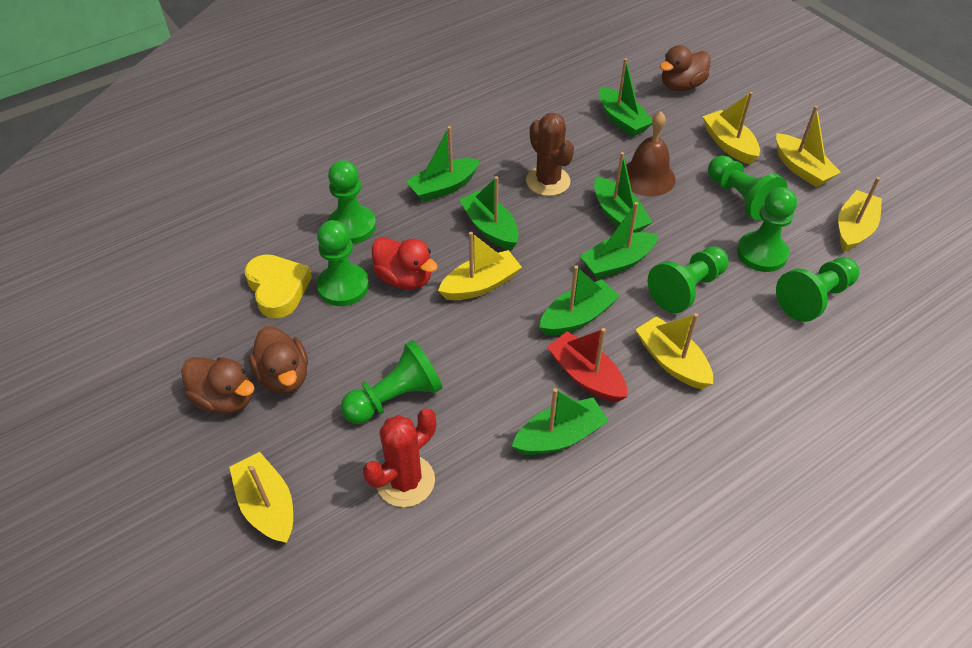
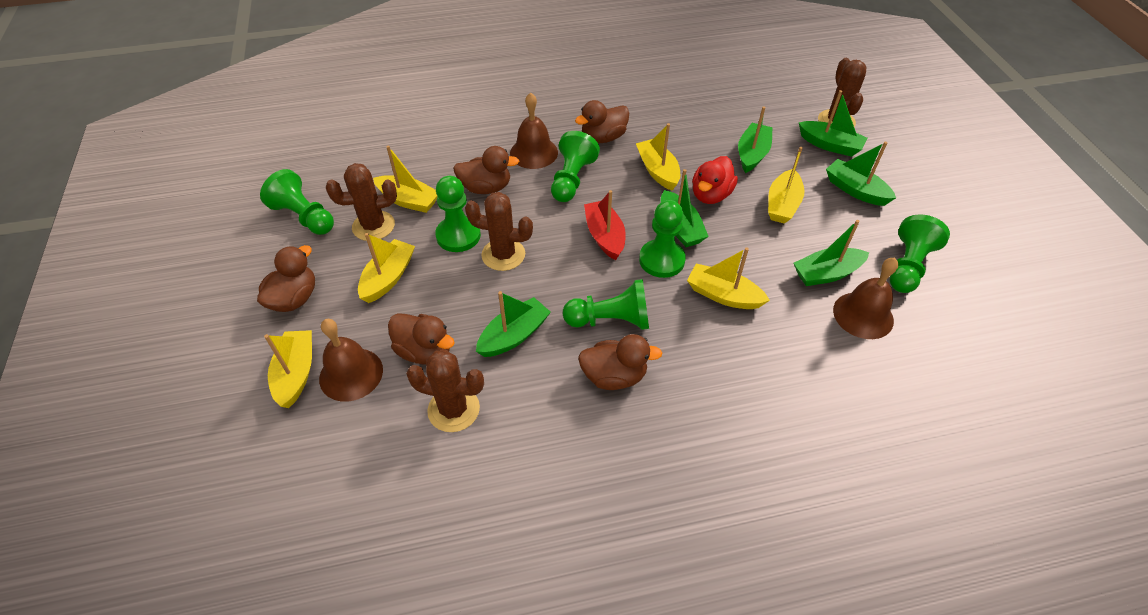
brown bell: [626,111,676,196] = 1 -> [319,319,383,402] [510,92,558,169] [833,258,898,339] = 3
brown cactus: [526,113,574,196] = 1 -> [326,163,397,241] [406,350,484,432] [465,192,533,271] [818,58,866,127] = 4
brown duck: [181,357,255,414] [248,326,308,394] [660,45,711,91] = 3 -> [257,245,315,312] [388,313,455,365] [453,146,519,194] [575,100,629,143] [578,334,663,390] = 5
green boat: [406,126,480,202] [459,176,519,250] [512,388,609,455] [540,265,620,336] [580,202,658,279] [594,152,652,233] [599,58,652,137] = 7 -> [476,291,551,357] [661,169,709,247] [738,106,773,173] [794,220,869,286] [799,90,868,157] [826,142,896,206] = 6
green pawn: [317,220,369,306] [327,160,376,244] [341,340,442,424] [648,246,729,313] [708,155,787,221] [737,187,797,272] [776,257,859,322] = 7 -> [260,169,334,235] [435,176,481,252] [551,131,600,202] [563,279,649,330] [639,200,686,278] [890,214,950,293] = 6
red cactus: [363,408,436,507] = 1 -> none = 0
yellow heart: [245,254,312,318] = 1 -> none = 0

